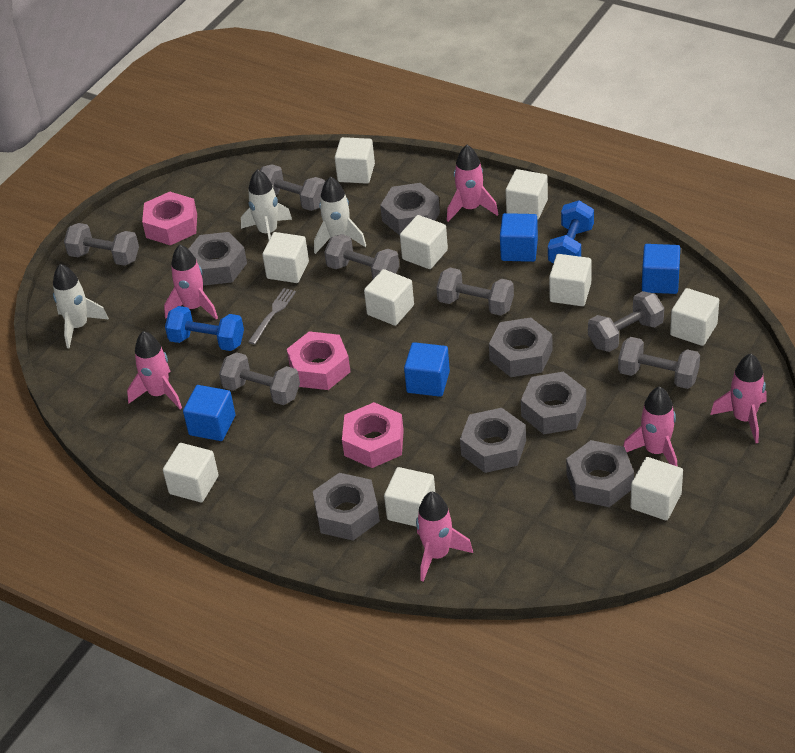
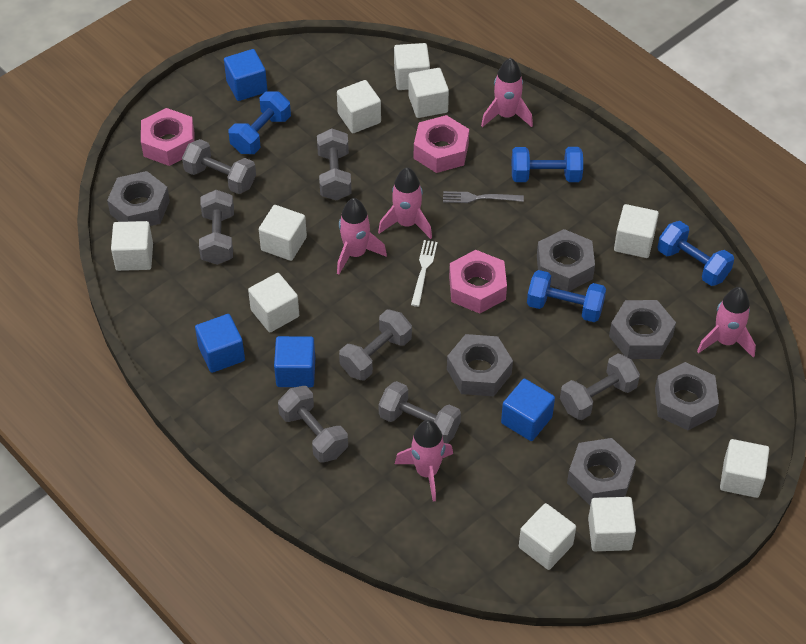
blue dumbbell: [165,306,244,351] [548,200,594,263] = 2 -> [228,91,291,154] [512,147,583,182] [527,270,606,322] [658,221,734,286] = 4
grey nut: [189,232,247,286] [313,473,380,541] [380,183,440,235] [460,408,526,473] [489,317,553,377] [521,372,586,434] [566,440,634,507] = 7 -> [107,171,170,226] [447,334,513,396] [537,229,595,292] [567,438,636,505] [609,300,676,359] [655,362,719,430] = 6
pink rocket: [127,331,182,409] [164,245,218,320] [416,491,473,581] [447,145,498,222] [623,386,677,466] [710,354,766,443] = 6 -> [337,198,387,275] [378,167,432,239] [395,420,453,502] [481,58,533,127] [697,287,756,358] = 5
white fork: none = 0 -> [411,240,438,307] = 1
white rocket: [53,264,109,348] [241,169,292,240] [314,176,366,254] = 3 -> none = 0

